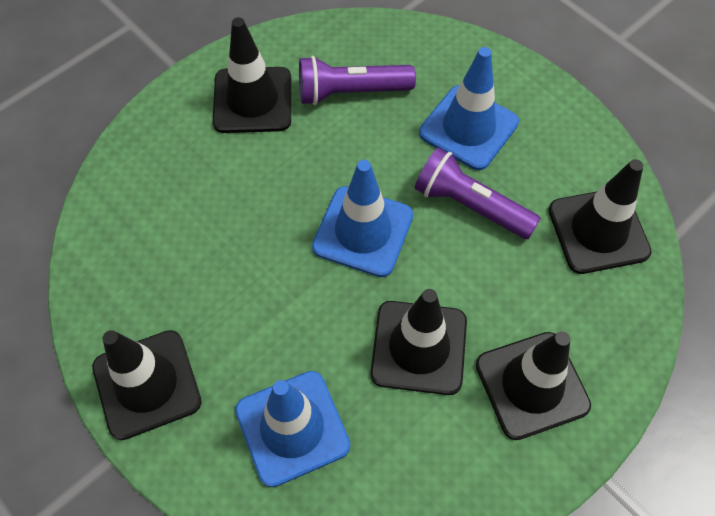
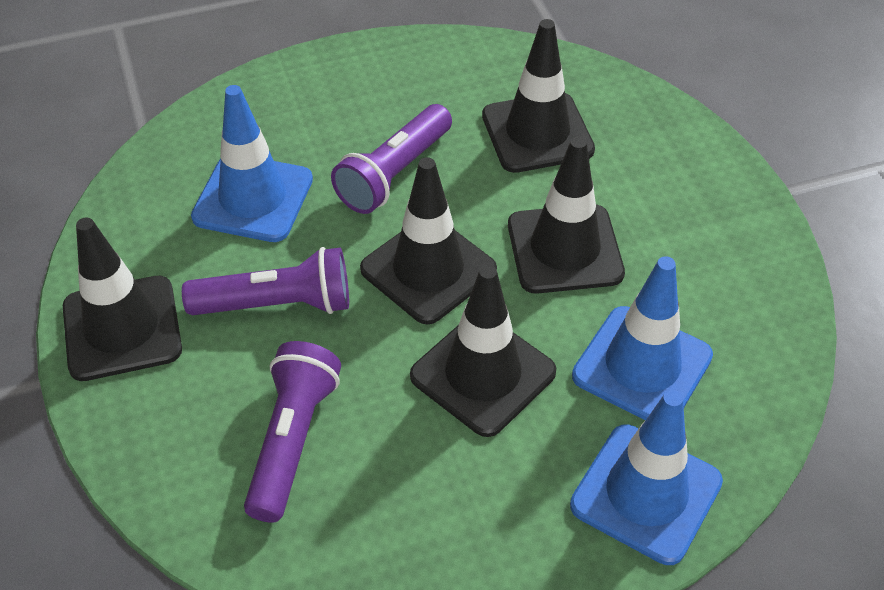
purple flashlight: [299,56,416,105] [414,147,541,239] = 2 -> [182,247,349,315] [244,341,341,523] [331,104,452,214] = 3

